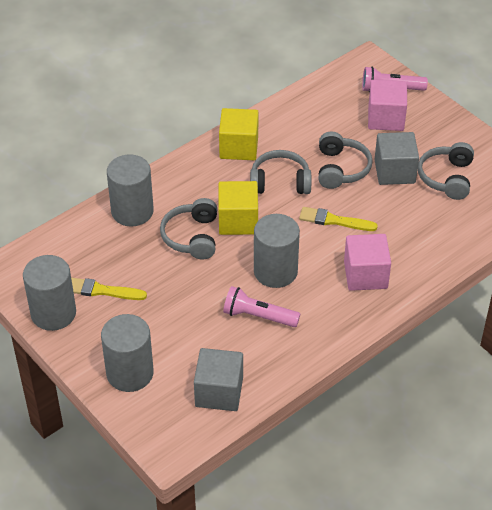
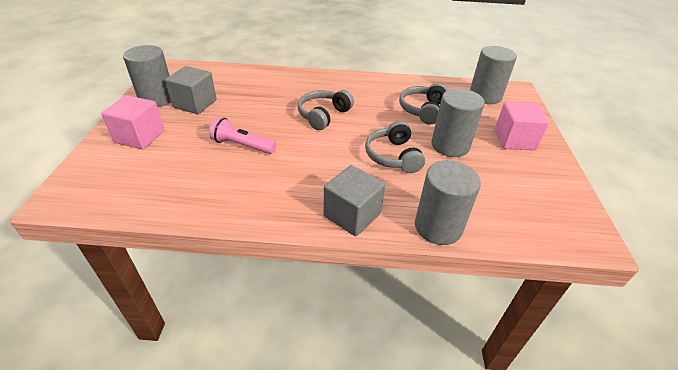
grey headphones: [160,198,217,260] [250,150,311,194] [318,132,373,189] [418,142,474,200] = 4 -> [298,90,354,130] [365,121,425,173] [399,83,447,125] = 3
pink flashlight: [223,286,300,327] [362,67,428,92] = 2 -> [209,117,277,154] = 1
yellow brush: [71,278,147,300] [299,207,378,231] = 2 -> none = 0
yellow cube: [218,181,258,235] [219,108,259,160] = 2 -> none = 0

